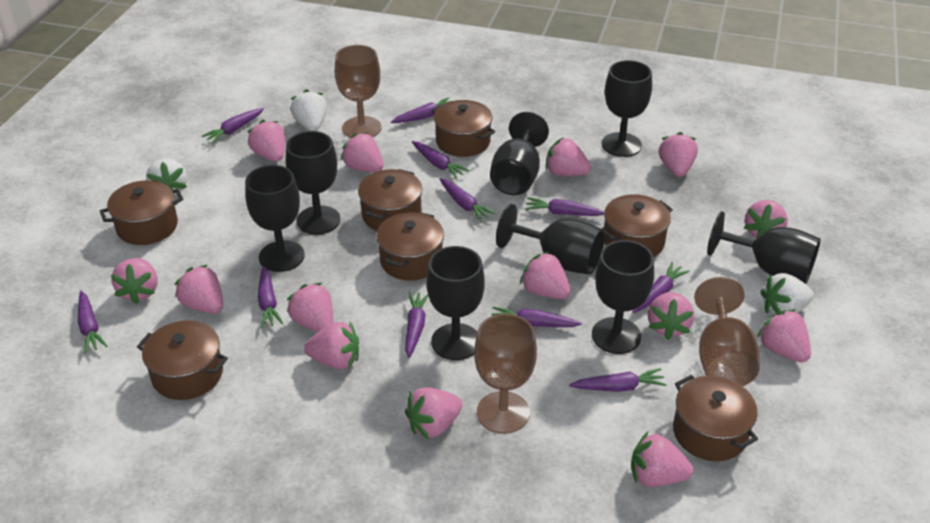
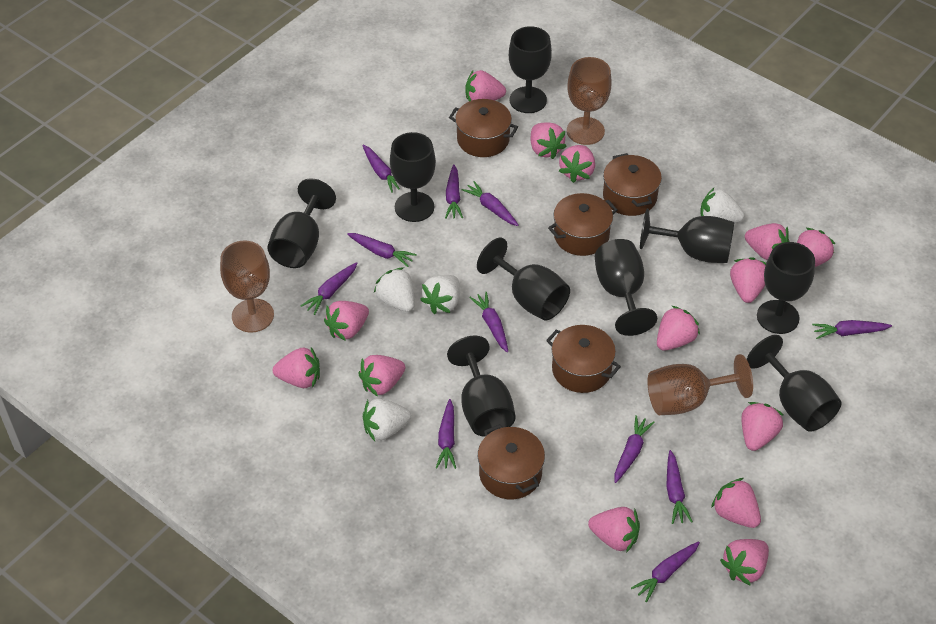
black goblet: [245,165,305,272] [286,131,340,235] [426,246,485,360] [490,112,549,195] [496,204,605,275] [592,240,654,354] [602,60,652,157] [707,211,821,284] = 8 -> [267,179,336,268] [390,132,436,222] [447,336,516,437] [477,238,570,320] [509,26,552,113] [595,239,657,336] [640,209,734,263] [747,335,841,432] [757,242,815,334] = 9
brown pot: [100,180,183,245] [137,320,228,400] [358,169,422,231] [376,212,444,280] [432,100,495,157] [601,194,673,257] [673,375,758,461] = 7 -> [449,99,518,157] [478,424,545,499] [546,325,621,393] [548,193,617,256] [603,153,662,216] = 5
white strawberry: [146,158,187,196] [290,89,327,131] [760,273,814,315] = 3 -> [363,398,411,441] [374,267,415,312] [420,275,460,314] [700,188,744,223] = 4

